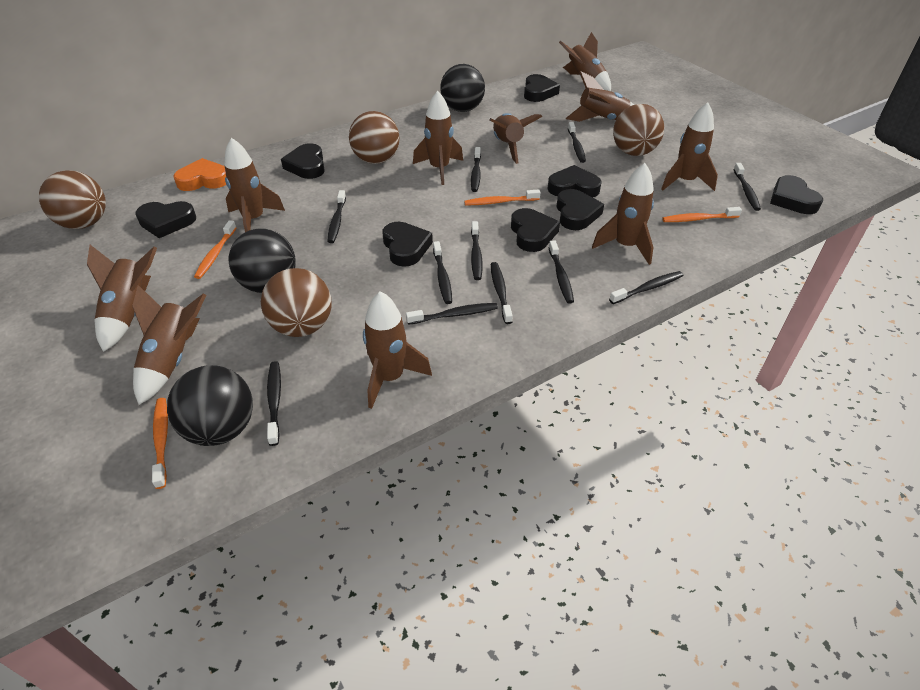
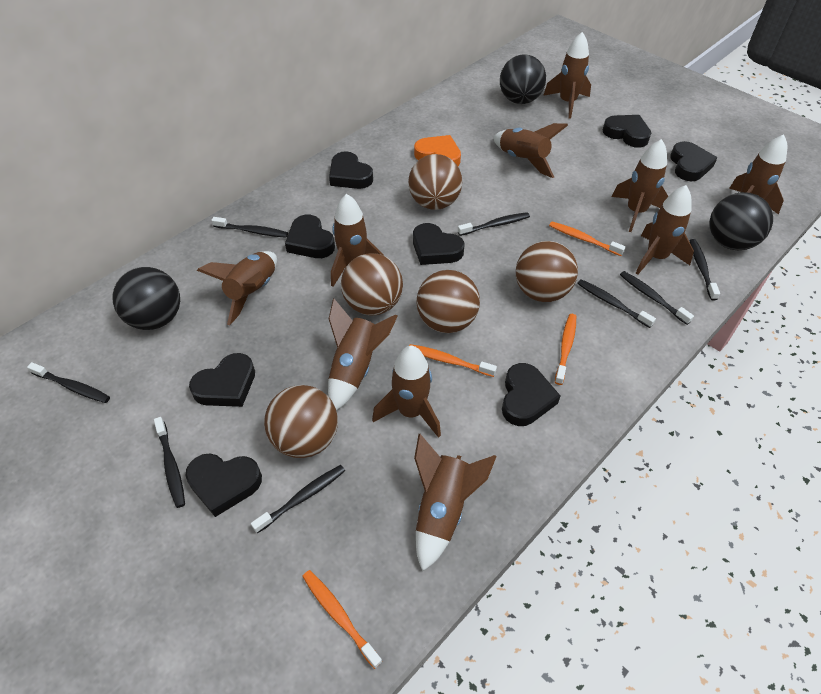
black toothbrush: [267,361,281,446] [328,190,346,243] [406,303,498,325] [433,241,452,304] [471,147,481,192] [471,221,482,280] [491,262,513,324] [549,240,574,304] [568,122,586,163] [609,271,683,304] [733,163,761,211] = 11 -> [27,362,110,403] [154,417,185,508] [211,217,288,238] [251,465,345,533] [458,212,530,236] [577,279,656,328] [620,271,694,325] [689,239,720,301] = 8
brown ball: [39,170,106,229] [261,268,332,337] [349,111,400,164] [613,104,664,156] = 4 -> [264,385,338,458] [341,253,403,316] [408,154,462,210] [416,270,480,333] [516,241,578,302] = 5

